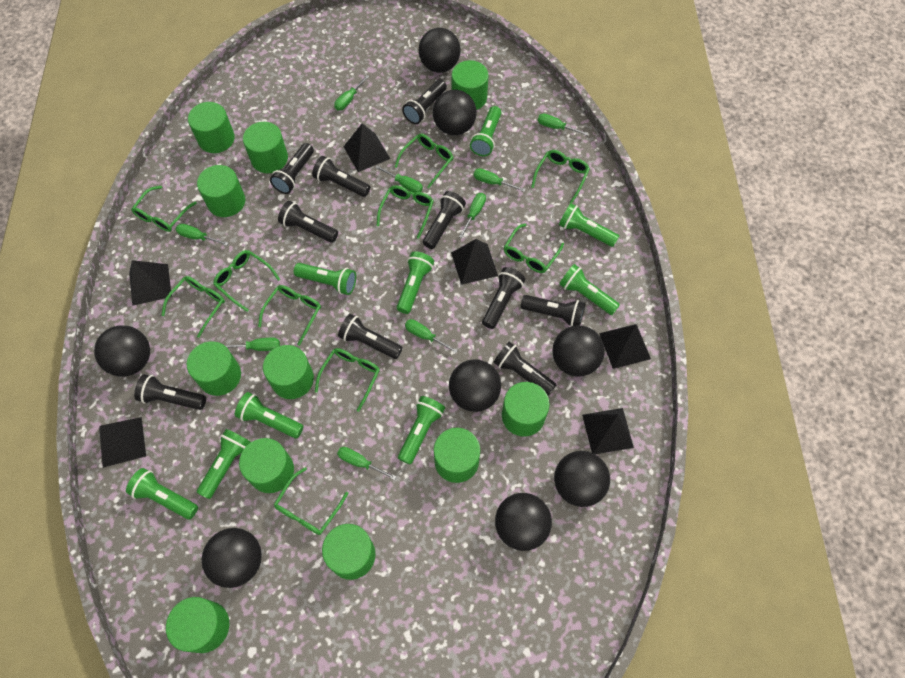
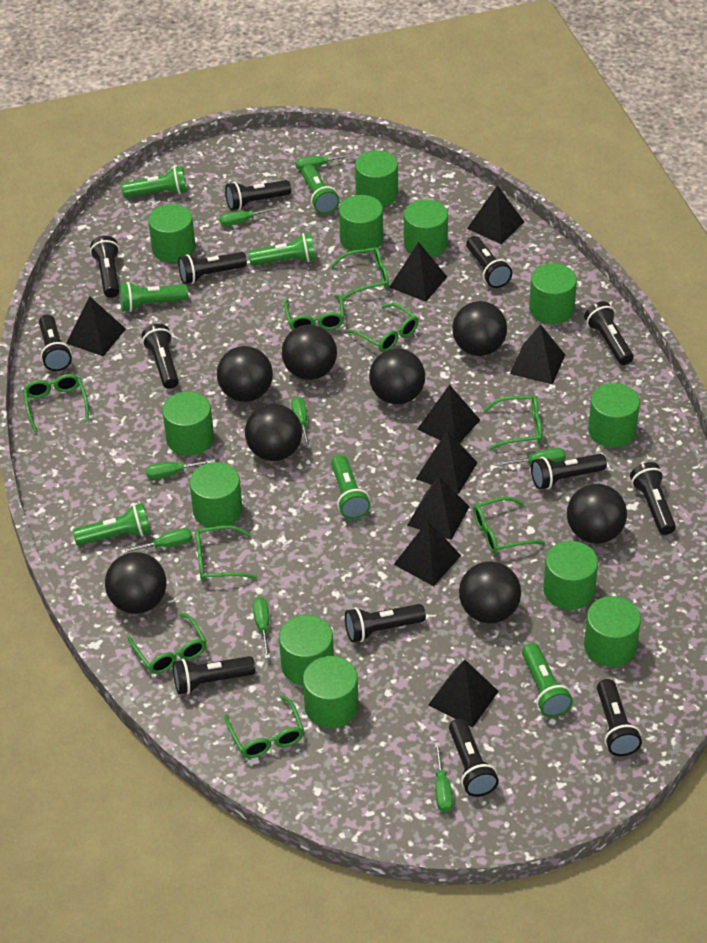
black flashlight: [134,374,206,410] [270,143,314,194] [278,201,338,243] [312,156,370,197] [338,314,403,359] [402,79,447,124] [423,191,466,249] [482,267,525,329] [493,342,556,396] [521,295,585,326] = 10 -> [39,315,72,371] [90,236,120,298] [142,324,179,389] [173,656,255,694] [178,252,247,284] [225,180,291,210] [345,604,426,643] [449,718,499,797] [466,236,512,288] [531,454,607,490] [584,301,633,365] [597,679,642,756] [630,462,676,535] = 13
black pyramid: [99,417,146,468] [129,260,172,306] [343,123,390,172] [451,239,498,285] [582,408,634,454] [599,324,651,369] = 6 -> [66,296,126,356] [389,242,447,302] [393,521,461,586] [407,477,469,540] [416,431,478,494] [417,385,480,443] [428,660,499,727] [467,185,524,244] [510,324,565,384] = 9
green cylinder: [166,597,229,653] [187,341,241,396] [188,102,235,153] [197,165,245,217] [239,438,294,493] [243,122,288,173] [263,345,314,399] [322,524,376,580] [434,428,480,483] [452,60,489,110] [502,382,550,437] = 11 -> [148,204,195,263] [162,392,214,456] [190,462,242,528] [279,615,334,686] [303,656,359,728] [339,195,383,253] [355,150,398,207] [404,200,448,257] [529,263,577,324] [543,541,598,610] [584,596,641,667] [588,383,640,447] = 12
green flashlight: [126,468,198,519] [197,429,251,499] [235,392,304,438] [294,263,356,295] [397,252,434,314] [398,396,445,465] [470,106,502,156] [559,203,619,247] [559,264,620,315] = 9 -> [73,503,151,546] [119,282,188,312] [122,166,187,198] [248,233,316,266] [302,165,339,214] [331,455,371,519] [522,643,573,717] = 7
green glasses: [131,186,197,232] [161,276,225,338] [213,250,280,312] [258,285,321,346] [274,467,349,535] [315,348,380,412] [377,185,434,239] [395,134,453,189] [504,224,564,273] [531,150,590,204] = 10 -> [23,374,89,433] [127,613,207,674] [195,525,257,581] [224,696,304,758] [284,294,344,330] [330,247,389,300] [346,303,418,352] [473,496,545,554] [484,396,542,450] = 9
green screwdriver: [176,224,228,246] [225,338,280,351] [334,75,369,110] [337,447,397,480] [375,165,423,193] [405,319,458,353] [459,193,486,238] [474,168,525,192] [538,114,588,136] = 9 -> [121,528,193,554] [146,459,215,479] [220,206,280,226] [253,597,270,659] [291,397,311,448] [295,153,354,170] [435,742,453,812] [497,448,566,466] = 8

